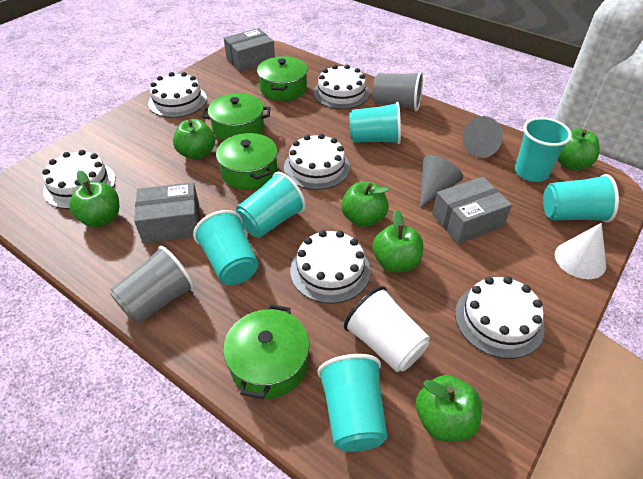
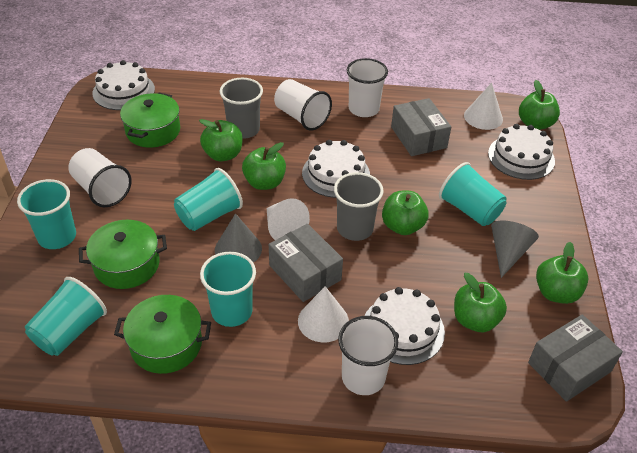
green pot: [201,93,270,141] [216,133,277,190] [223,304,310,399] [257,56,308,101] = 4 -> [79,220,167,289] [114,295,211,374] [120,92,180,148] = 3
turquoise cup: [193,210,259,285] [236,172,306,238] [318,354,388,452] [349,102,401,144] [515,117,572,182] [543,174,619,222] = 6 -> [17,179,76,249] [25,277,107,356] [174,168,243,231] [200,252,256,327] [439,162,507,226] = 5
white cake: [42,150,116,209] [148,72,207,118] [284,134,350,190] [290,230,371,304] [313,65,370,109] [455,276,545,359] = 6 -> [92,60,155,110] [302,140,370,198] [365,287,445,365] [488,124,555,180] = 4
white cone: [555,223,606,279] = 1 -> [267,198,310,240] [298,286,349,343] [464,83,503,130] = 3
white cup: [344,286,430,372] = 1 -> [68,148,132,207] [274,79,332,131] [338,316,398,395] [347,58,388,117] = 4

